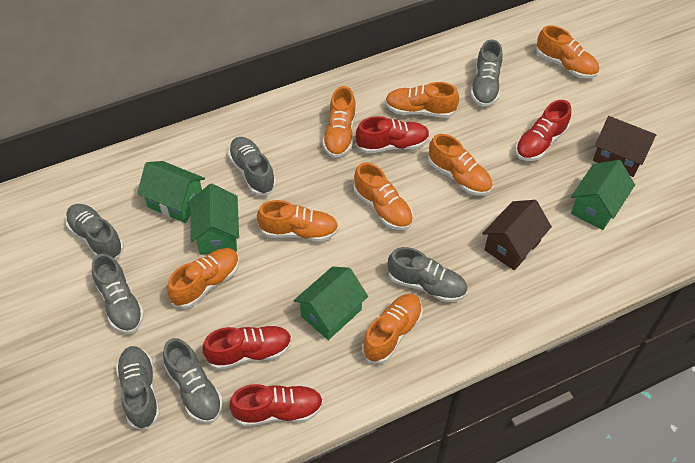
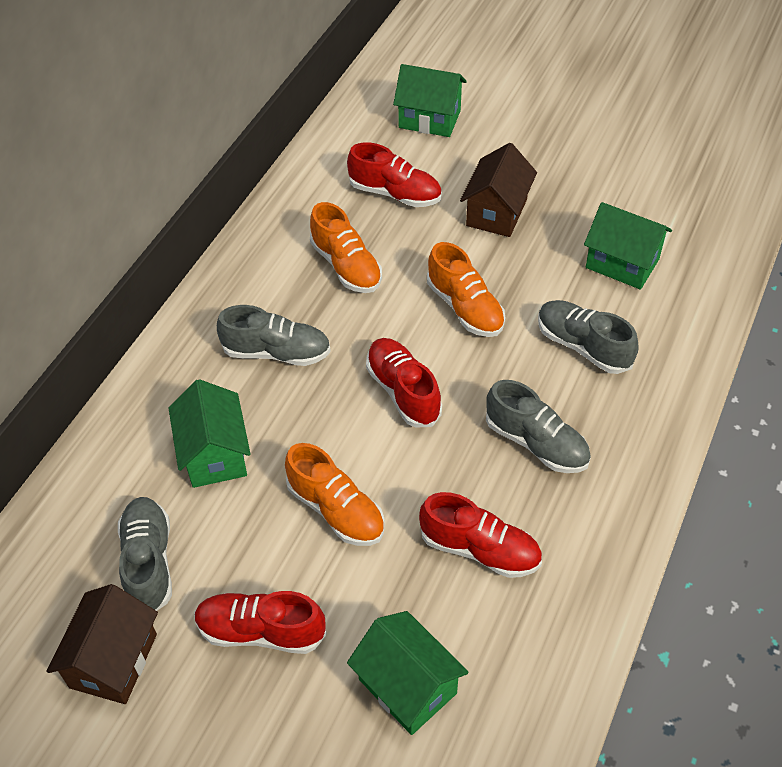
grey shoe: [66,204,124,260] [92,253,144,334] [116,346,160,430] [163,338,223,423] [228,137,276,195] [388,247,467,302] [470,39,503,107] = 7 -> [118,497,172,611] [217,305,331,366] [486,380,591,473] [538,300,639,374] = 4
orange shoe: [167,248,239,309] [257,200,339,242] [322,86,356,158] [353,162,413,230] [362,294,423,364] [385,82,459,118] [428,134,492,195] [536,25,599,79] = 8 -> [285,443,385,546] [310,202,382,293] [427,242,505,337] = 3

